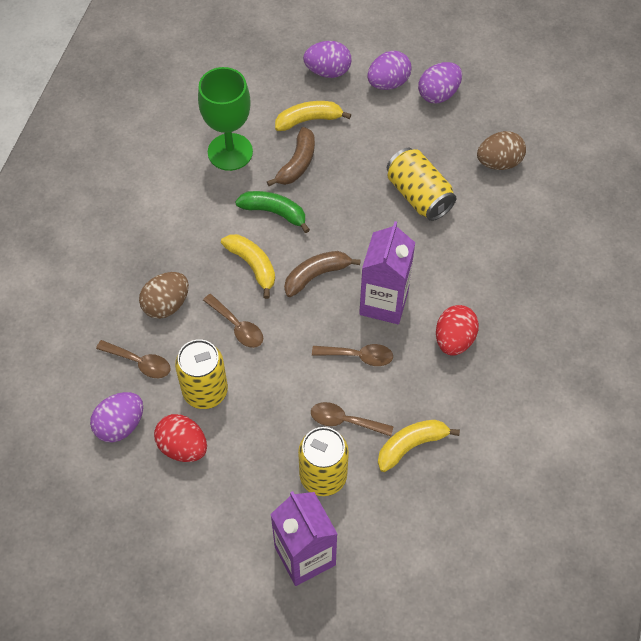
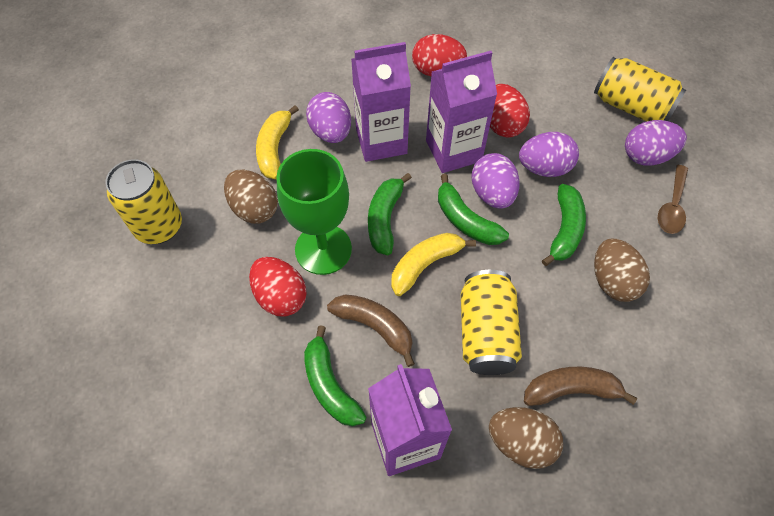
brown egg: [139,272,189,319] [477,131,526,170] = 2 -> [224,170,278,224] [489,407,563,469] [594,238,650,302] = 3
brown spoon: [96,340,171,378] [203,294,263,348] [311,402,393,436] [312,344,393,366] = 4 -> [658,165,688,234] = 1
green banana: [235,191,310,233] = 1 -> [304,326,366,426] [368,173,412,255] [438,174,509,245] [542,184,586,266] = 4
purple carton: [270,491,337,586] [359,221,415,324] = 2 -> [351,42,411,162] [368,364,452,476] [426,51,497,173] = 3
red egg: [154,414,207,462] [436,305,479,356] = 2 -> [249,257,307,317] [412,34,467,76] [490,84,530,137] = 3
yellow banana: [221,234,275,299] [275,101,351,131] [378,420,460,472] = 3 -> [256,105,299,179] [391,233,476,296] = 2

